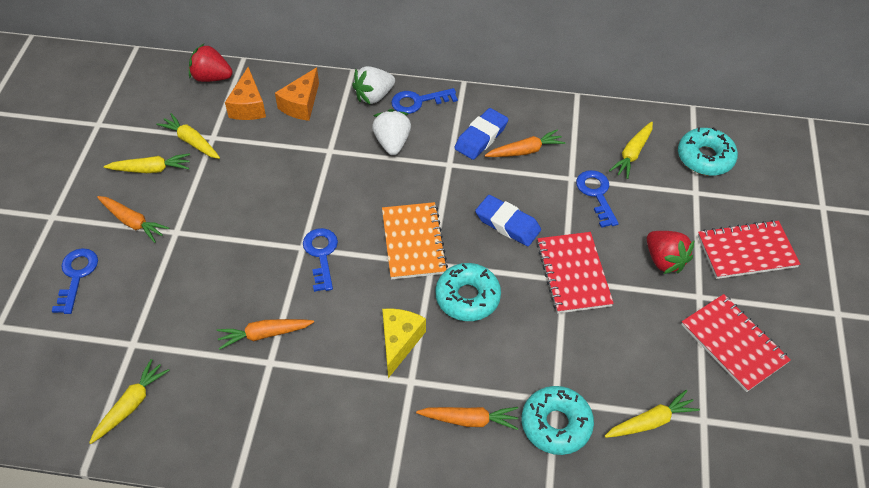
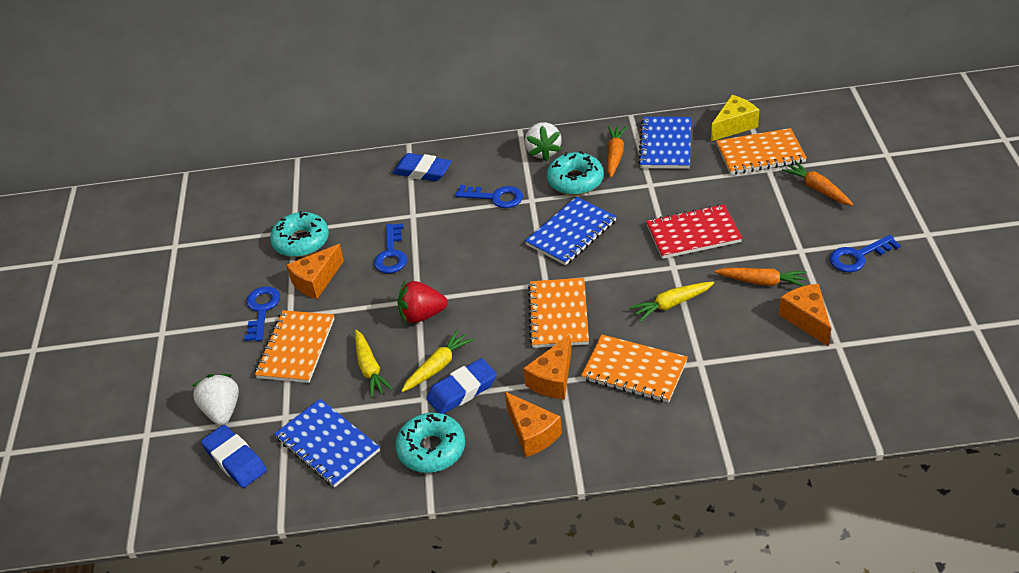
blue eraser: [454,108,509,160] [475,195,541,246] = 2 -> [201,425,267,488] [393,153,452,182] [426,358,497,414] = 3
blue notebook: none = 0 -> [274,399,380,488] [525,197,617,265] [638,117,691,169] = 3
orange carrot: [97,196,169,243] [217,319,314,350] [416,407,518,430] [485,129,565,157] = 4 -> [607,126,627,178] [715,268,807,286] [782,161,853,206] = 3
orange cheese: [225,67,266,120] [275,68,319,121] = 2 -> [286,244,344,299] [504,391,562,458] [523,335,571,400] [779,284,831,347] = 4
orange notebook: [382,202,448,279] = 1 -> [255,310,334,383] [528,278,589,348] [581,335,688,403] [716,128,807,175] = 4
red notebook: [537,232,614,313] [681,294,791,392] [698,220,800,279] = 3 -> [646,204,742,259] = 1
red strawberry: [189,44,233,82] [647,231,694,274] = 2 -> [398,281,448,323] = 1
yellow carrot: [89,359,170,444] [104,153,190,173] [156,113,220,159] [605,390,700,438] [609,122,653,179] = 5 -> [355,330,393,398] [401,330,474,392] [629,282,714,322] = 3

